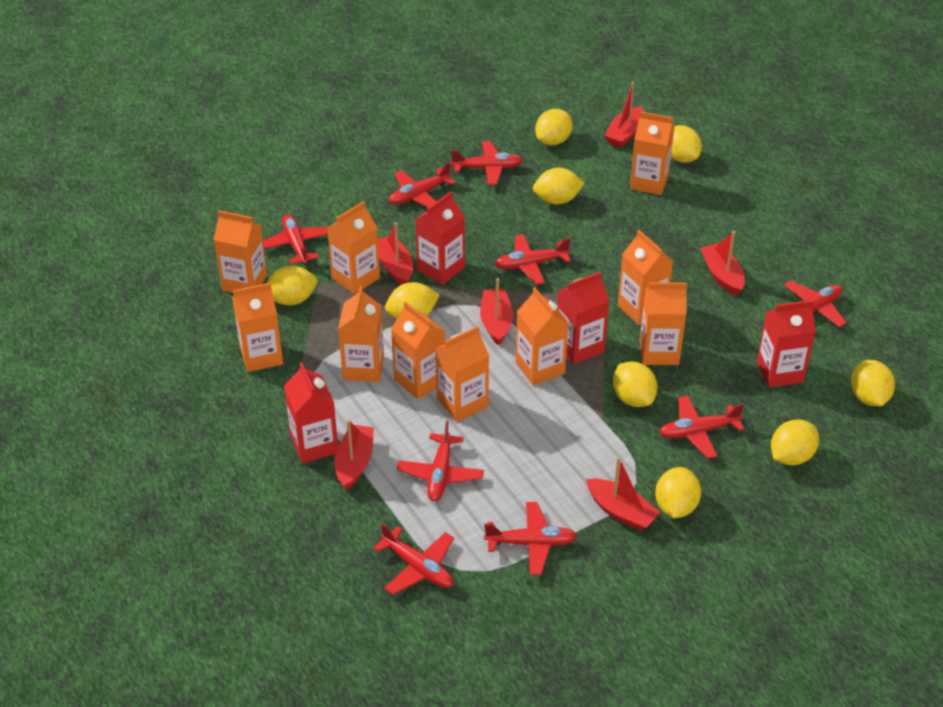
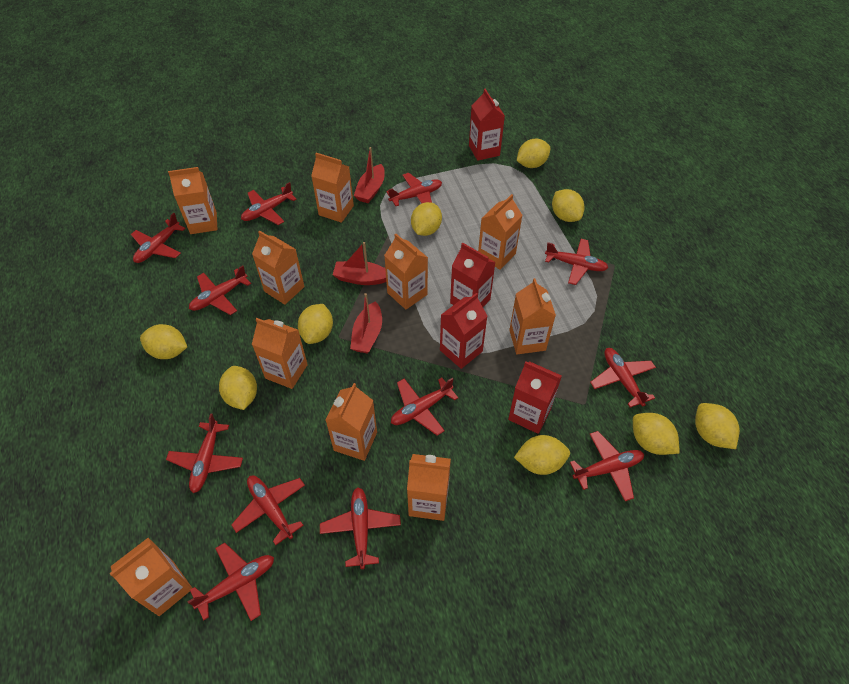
red boat: [334,420,374,490] [378,222,413,285] [480,278,513,346] [586,457,661,531] [604,82,644,148] [700,231,745,296] = 6 -> [333,242,386,285] [350,293,382,354] [354,147,385,203] = 3
red plane: [263,214,328,264] [373,523,454,595] [389,162,456,207] [397,421,484,501] [451,141,523,185] [484,502,577,575] [495,234,571,285] [659,395,744,459] [783,280,847,328] = 9 -> [131,213,186,263] [166,413,243,493] [187,543,274,621] [189,266,251,315] [231,476,305,545] [241,182,297,225] [320,487,401,569] [386,173,442,206] [391,378,458,436] [545,239,608,285] [570,431,644,501] [590,348,656,408] = 12

